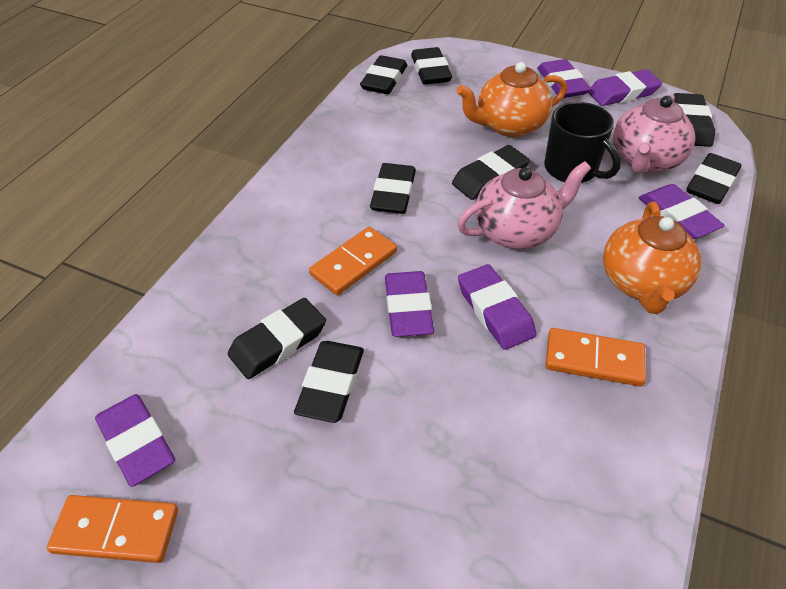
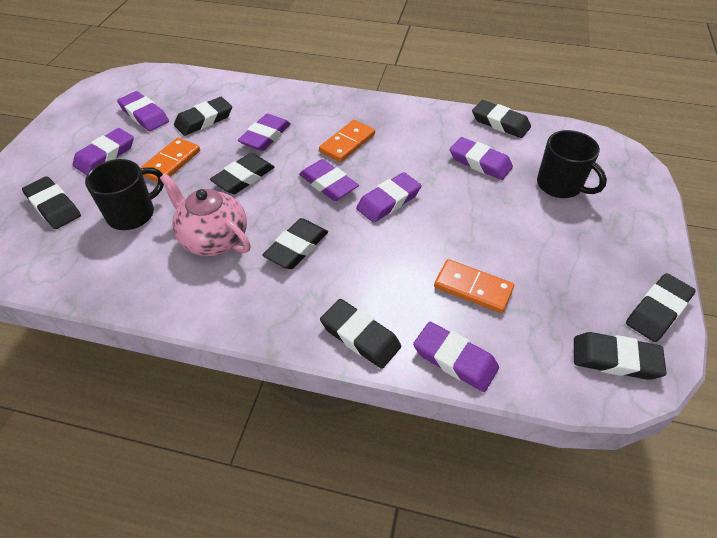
black mug: [544,102,621,183] = 1 -> [85,159,164,230] [537,130,607,198] = 2
orange teapot: [457,62,567,137] [603,201,701,314] = 2 -> none = 0
pink teapot: [457,161,591,249] [613,94,695,174] = 2 -> [160,174,251,256] = 1
purple eraser: [95,394,175,487] [385,271,434,337] [458,264,537,350] [537,59,591,98] [588,69,662,106] [639,184,725,239] = 6 -> [73,128,134,175] [117,91,169,131] [238,114,291,151] [299,159,359,201] [356,172,421,223] [413,322,499,392] [450,137,513,180] = 7

